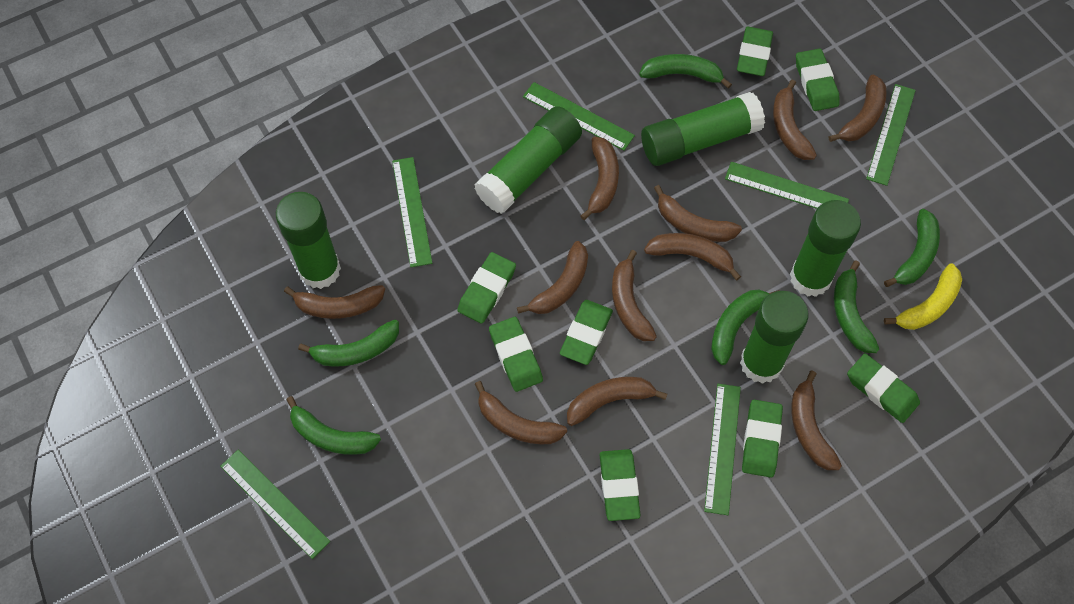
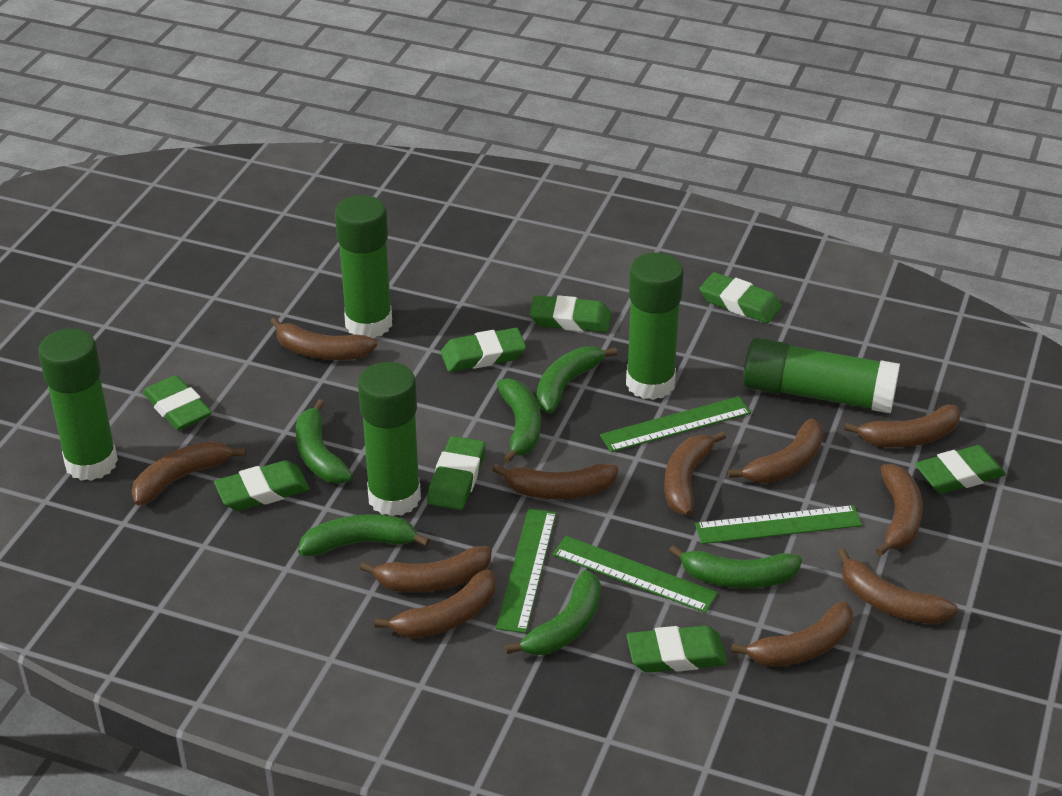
green ruler: [220,450,330,559] [392,157,432,267] [523,82,635,151] [704,384,741,515] [725,162,849,209] [866,84,916,186] = 6 -> [496,509,556,633] [552,536,718,613] [600,396,751,452] [695,505,862,544] = 4
yellow banana: [884,264,962,330] = 1 -> none = 0

